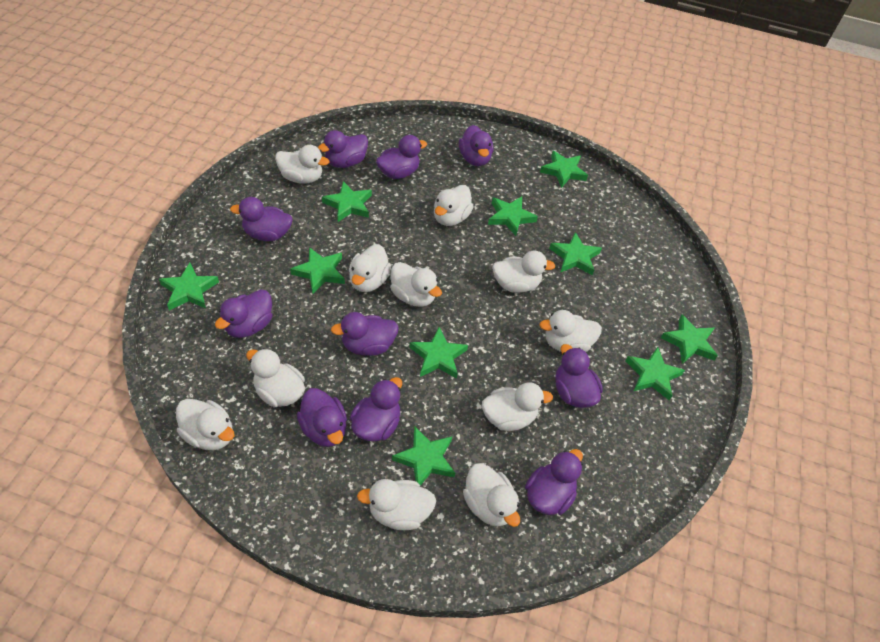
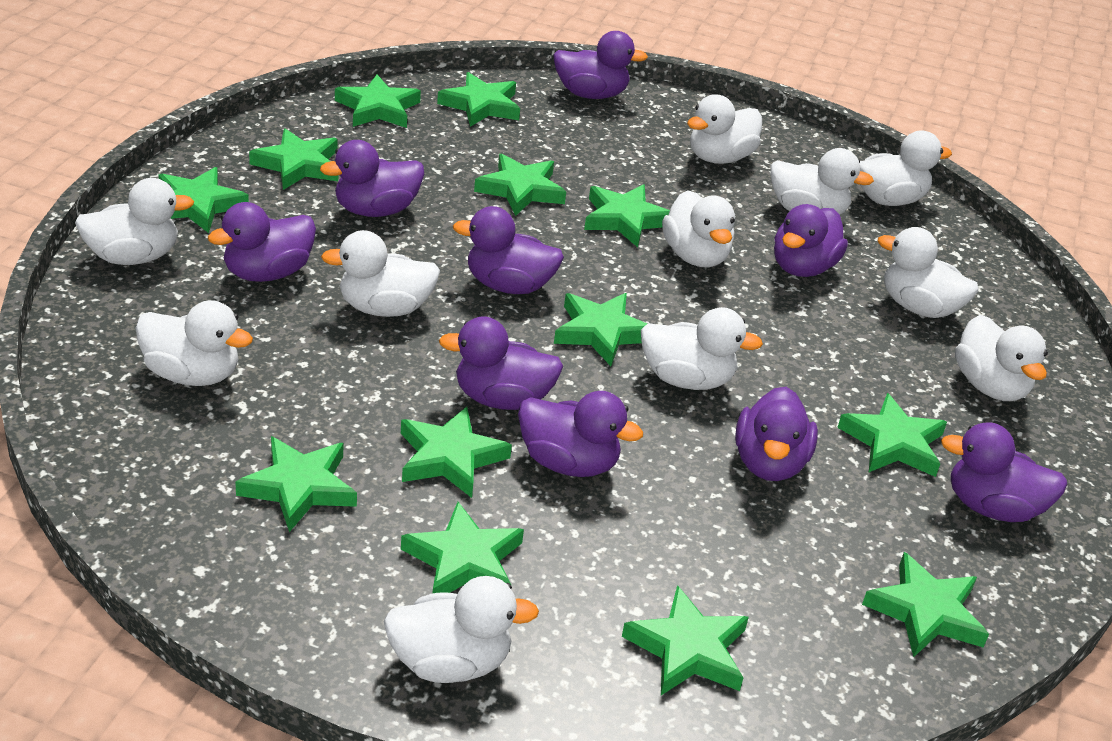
green star: [159,263,219,310] [290,247,345,294] [322,181,372,222] [392,426,455,485] [409,327,468,379] [488,196,538,236] [540,151,588,188] [549,232,602,275] [625,347,685,400] [661,314,718,364] = 10 -> [158,167,249,233] [235,436,357,532] [249,128,338,190] [335,74,421,128] [401,407,512,498] [401,502,524,593] [437,72,520,127] [474,153,566,216] [554,293,647,366] [584,184,670,247] [622,585,749,695] [837,393,947,477] [862,552,989,657] = 13
purple duck: [215,290,272,338] [230,197,293,241] [297,388,347,447] [318,130,368,168] [331,312,399,356] [350,377,402,442] [376,135,427,179] [459,125,493,166] [525,449,583,515] [555,344,603,408] = 10 -> [208,202,316,282] [320,140,424,217] [439,317,563,410] [453,206,564,294] [518,391,643,477] [553,31,648,99] [735,387,818,481] [774,204,848,277] [941,422,1068,522] = 9

